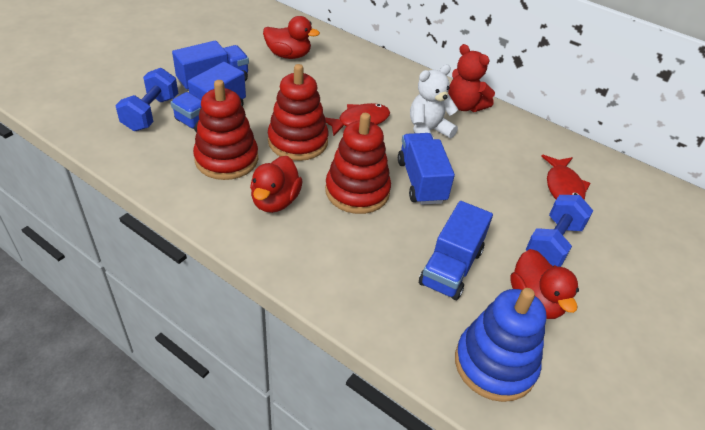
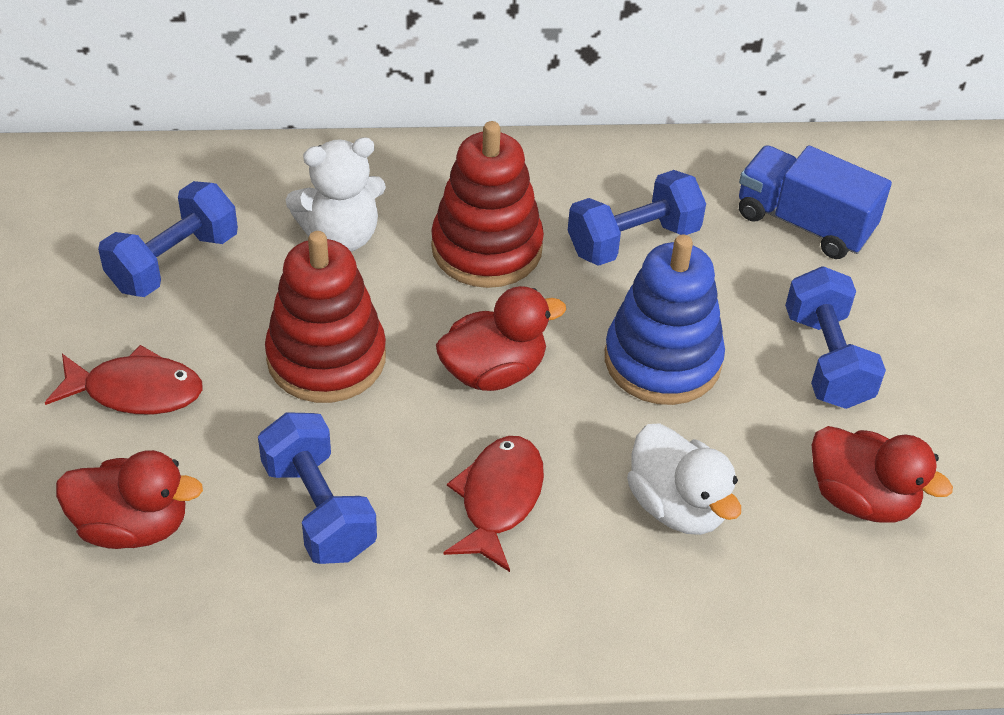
blue dumbbell: [115,68,178,131] [526,195,593,267] = 2 -> [98,181,238,297] [258,412,377,564] [568,170,706,266] [785,266,886,409] = 4
blue truck: [171,62,246,132] [172,40,249,91] [398,133,455,205] [419,201,493,300] = 4 -> [739,145,892,259] = 1
red stacking toy: [193,80,258,180] [268,64,328,161] [325,113,391,214] = 3 -> [265,231,386,403] [431,121,544,288] = 2
red teddy bear: [448,44,495,112] = 1 -> none = 0
white duck: none = 0 -> [627,423,741,535] = 1

